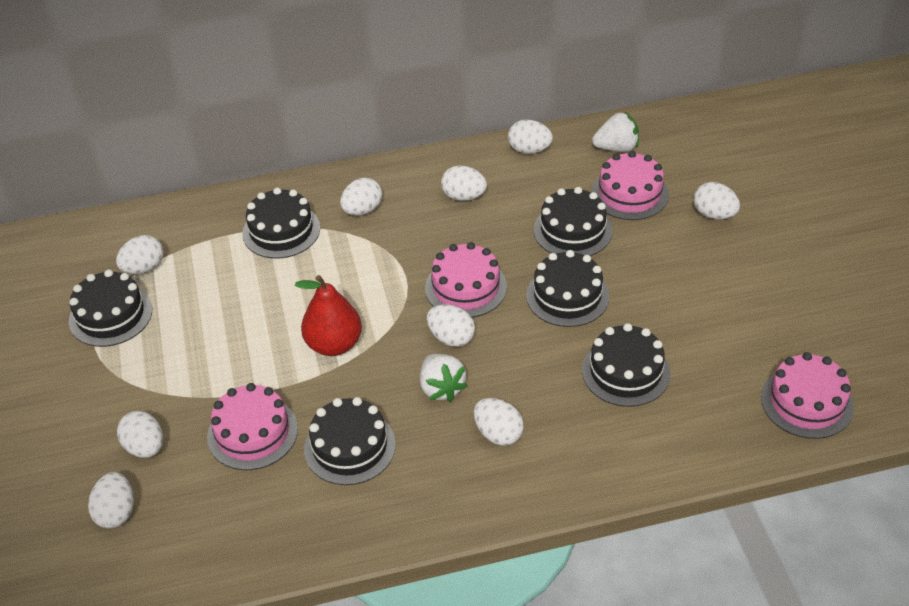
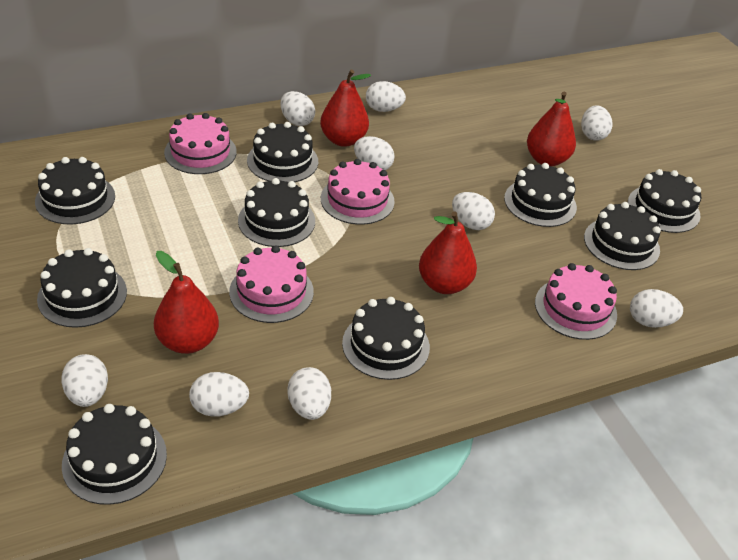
black cake: [69,270,152,347] [242,188,320,258] [304,397,396,485] [526,250,609,327] [533,187,613,256] [582,323,670,407] = 6 -> [35,157,115,224] [37,248,127,328] [62,404,167,505] [238,178,315,247] [247,122,318,182] [342,297,430,380] [504,163,577,227] [584,202,661,270] [628,169,701,233] = 9
red pear: [295,275,362,356] = 1 -> [154,251,219,354] [320,70,371,147] [419,212,477,294] [527,92,576,166] = 4
white strawberry: [420,354,468,402] [592,112,639,152] = 2 -> none = 0

